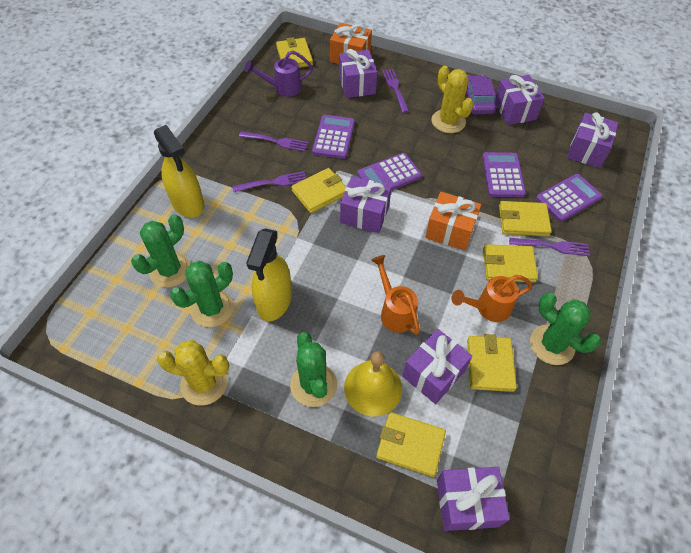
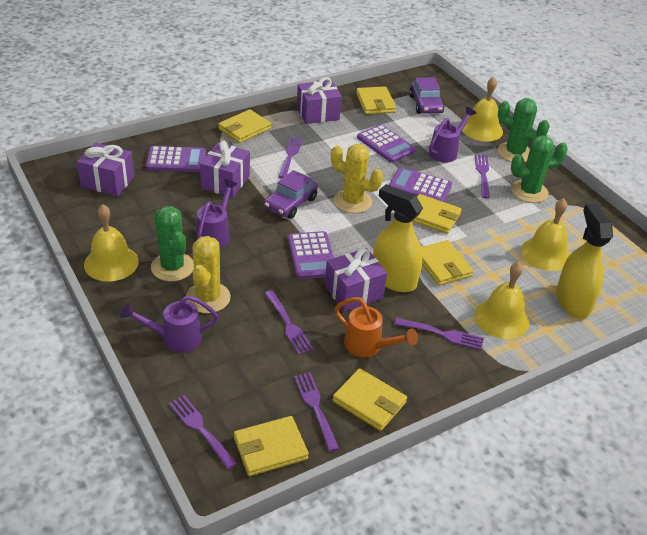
green cactus: [131,214,191,287] [170,261,234,327] [290,332,337,407] [530,293,601,365] = 4 -> [151,206,194,281] [497,98,550,162] [511,135,568,203] = 3
orange gift: [330,23,372,64] [425,192,481,251] = 2 -> none = 0
orange watering can: [371,255,420,335] [451,275,533,322] = 2 -> [334,297,418,357] = 1
purple car: [466,75,496,115] = 1 -> [264,170,318,218] [409,77,444,114] = 2
purple fork: [232,171,306,192] [239,131,308,152] [382,69,409,113] [509,238,590,256] = 4 -> [169,395,237,469] [264,290,314,355] [278,137,303,178] [294,372,339,452] [394,318,484,350] [475,154,490,198] = 6
purple gift: [339,49,377,98] [340,176,392,233] [402,329,472,404] [437,467,510,531] [494,75,545,125] [567,112,618,168] = 6 -> [77,142,134,196] [200,141,250,198] [297,77,342,124] [325,248,387,312] = 4
purple watering can: [244,50,313,97] = 1 -> [120,295,219,353] [196,179,237,249] [429,107,476,163] = 3
yellow bell: [344,351,402,416] = 1 -> [84,204,139,282] [462,77,503,142] [474,262,530,339] [521,198,570,271] = 4

